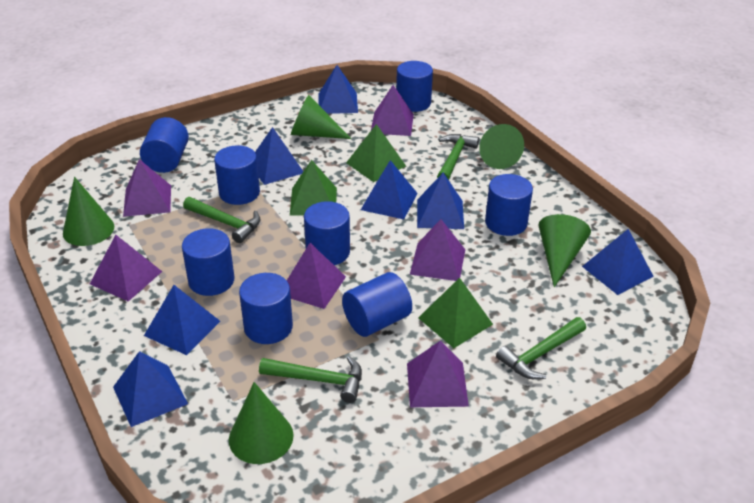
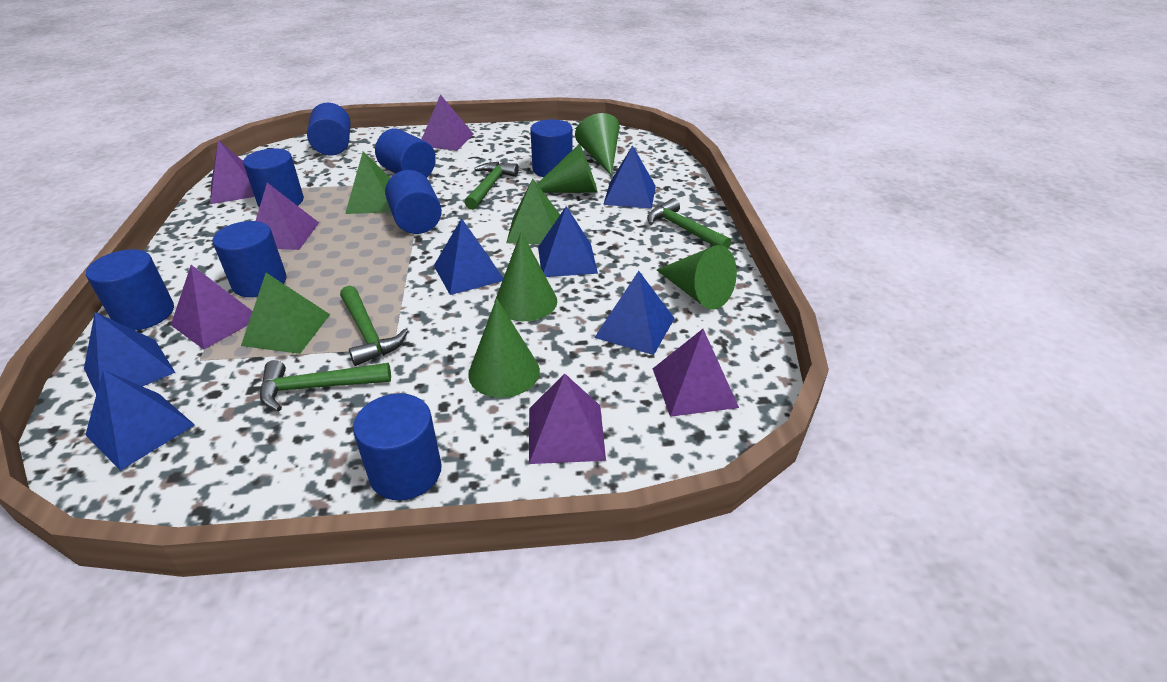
blue pyramid: [113,351,188,427] [144,285,220,355] [255,127,304,185] [318,65,358,114] [361,160,418,219] [417,173,464,229] [582,229,654,295] = 7 -> [84,312,176,394] [85,370,195,471] [434,218,503,295] [538,206,598,277] [594,271,675,355] [603,145,656,209] = 6

